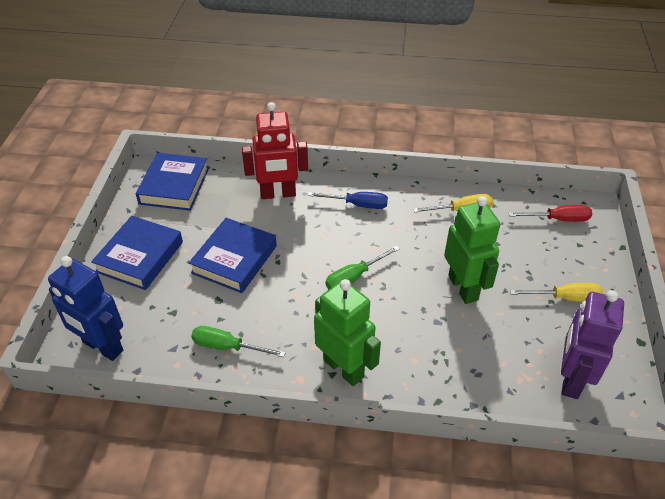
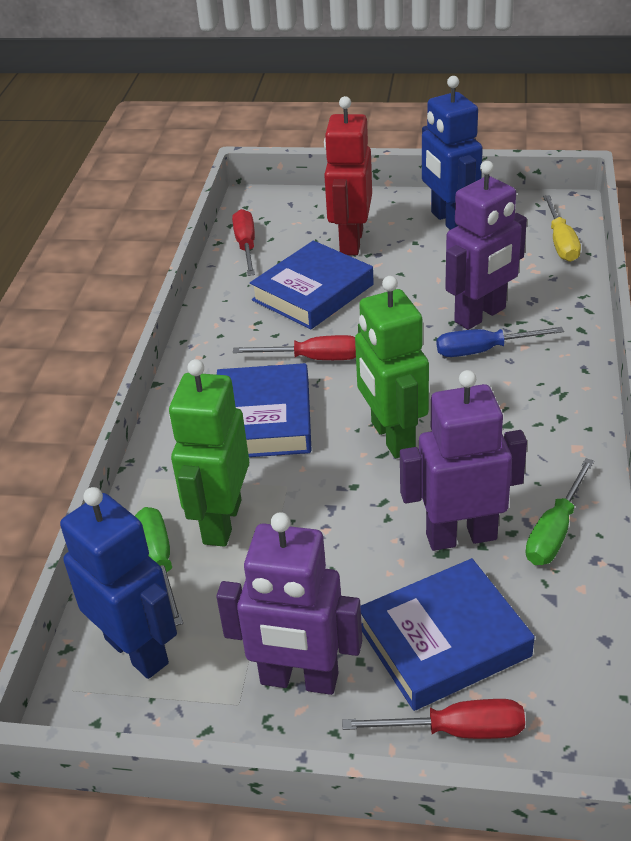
blue robot: [48,256,123,361] = 1 -> [60,487,177,679] [422,76,483,230] = 2
purple robot: [561,290,624,399] = 1 -> [216,512,362,695] [400,370,527,551] [445,161,527,330] = 3
red screwdriver: [509,205,592,222] = 1 -> [232,209,255,276] [233,335,356,360] [342,699,525,739] = 3
yellow screwdriver: [413,194,493,213] [510,283,603,302] = 2 -> [543,195,581,262] = 1

